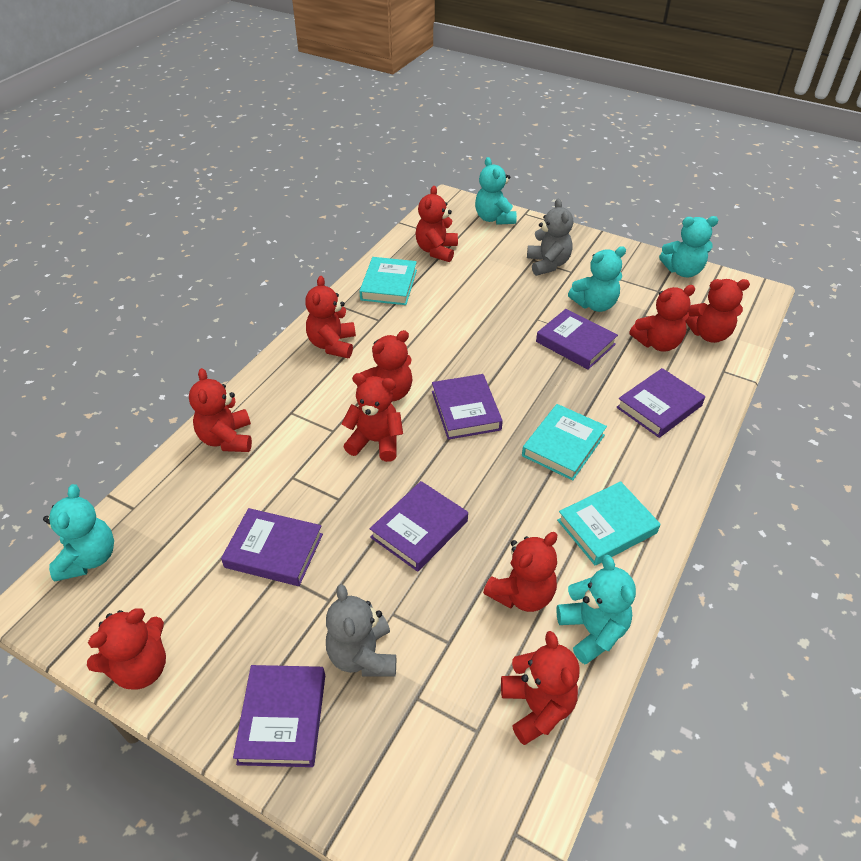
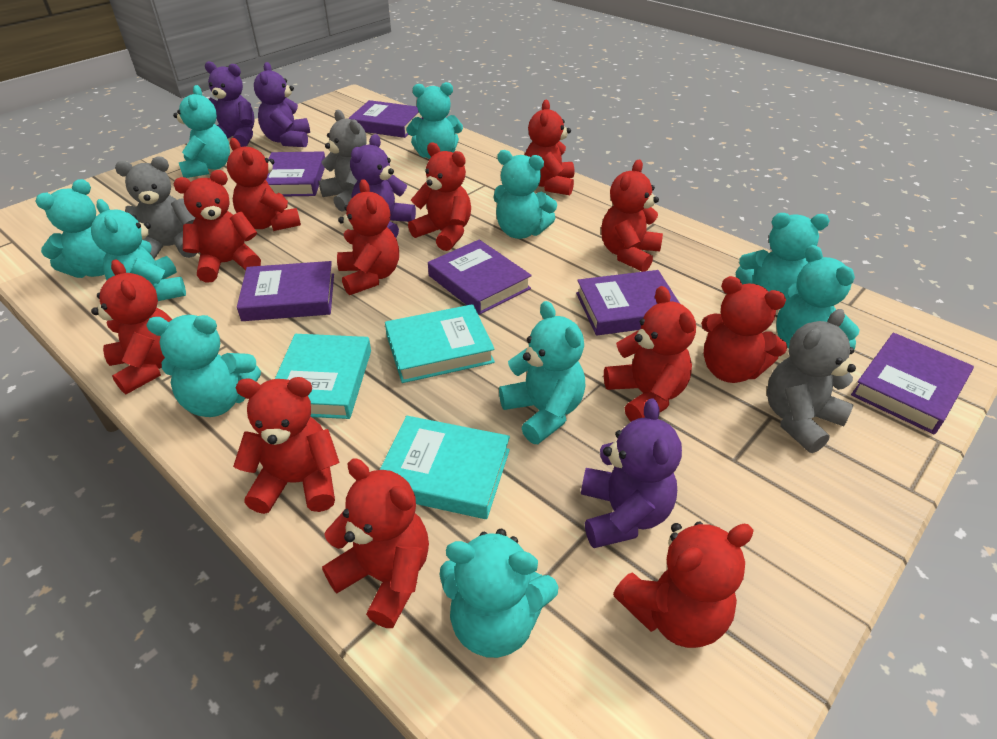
grey teddy bear: [326,584,396,676] [527,199,573,276] = 2 -> [115,157,197,259] [319,110,367,212] [767,309,856,453] = 3
purple teddy bear: none = 0 -> [205,61,254,147] [254,62,310,147] [350,134,416,237] [581,398,682,548] = 4
red teddy bear: [87,608,166,690] [189,368,252,452] [305,276,356,358] [341,373,403,462] [357,330,412,401] [415,186,458,262] [483,532,557,612] [501,631,580,745] [629,285,695,352] [685,279,750,343] = 10 -> [91,259,172,394] [174,170,261,283] [227,138,301,231] [233,377,340,514] [322,458,429,628] [337,179,399,295] [408,143,471,251] [525,100,574,195] [601,160,663,272] [604,286,696,422] [613,522,754,648] [701,276,787,383] = 12
turquoise teddy bear: [43,484,114,582] [475,157,517,225] [556,555,636,665] [568,246,626,312] [659,216,718,277] = 5 -> [35,179,106,278] [91,199,186,301] [146,315,261,417] [173,85,230,178] [406,82,463,159] [439,529,558,658] [493,150,557,239] [499,301,586,444] [736,213,830,300] [776,245,860,349] = 10

